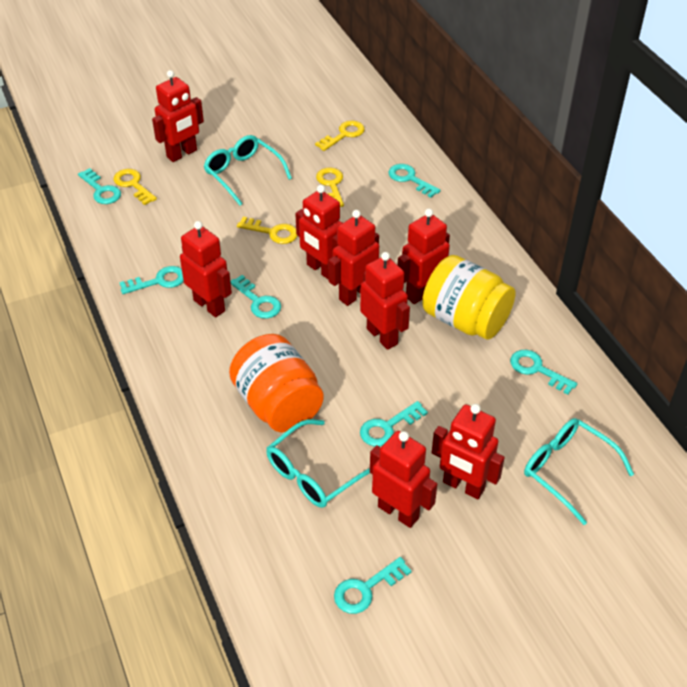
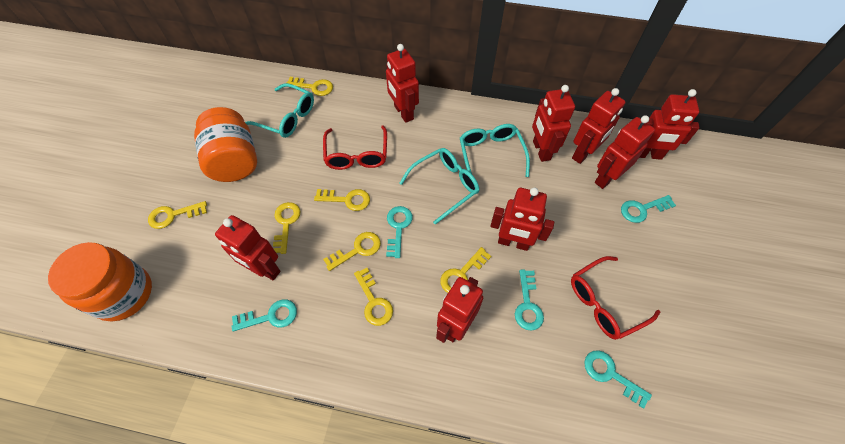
orange jar: [229,334,324,433] = 1 -> [48,242,152,321] [194,107,257,182] = 2
red glasses: none = 0 -> [323,126,387,170] [571,256,661,340] = 2
turquoise key: [78,168,121,204] [119,266,184,294] [230,275,281,319] [334,557,412,614] [360,401,428,447] [388,164,441,198] [510,350,577,395] = 7 -> [232,299,297,331] [386,206,413,258] [515,270,544,331] [584,350,652,409] [621,195,676,223] = 5
yellow jar: [422,255,515,340] = 1 -> none = 0
yellow key: [113,169,157,205] [237,217,297,244] [315,121,365,151] [316,167,344,207] = 4 -> [148,201,207,229] [273,202,300,254] [286,77,333,96] [314,189,370,211] [323,232,381,271] [354,268,393,326] [440,247,491,293] = 7

